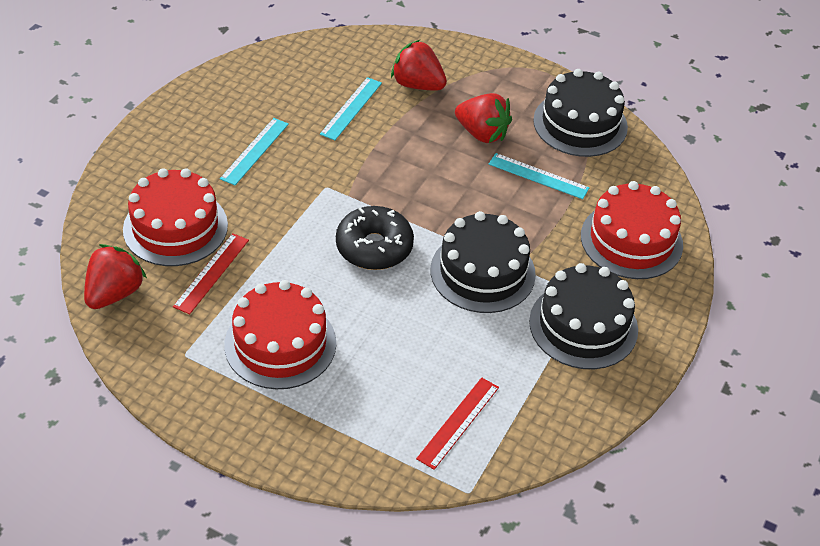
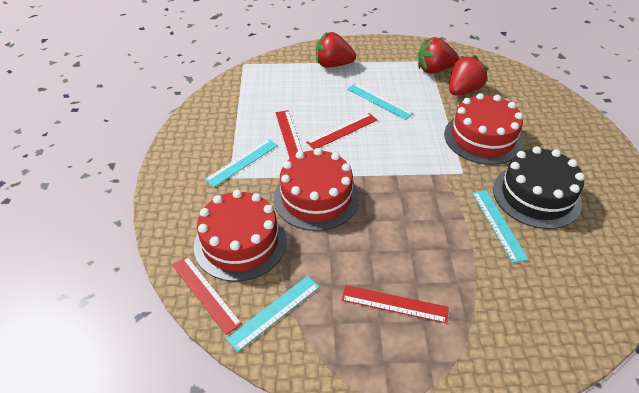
black cake: [430,211,536,313] [529,263,638,369] [533,69,628,157] = 3 -> [493,146,585,229] = 1
black donut: [336,206,414,270] = 1 -> none = 0
red ruler: [173,233,249,314] [416,377,499,470] = 2 -> [172,256,242,335] [275,110,303,158] [306,113,377,150] [341,285,449,323] = 4
turquoise ruler: [220,118,289,185] [320,77,382,140] [489,153,589,199] = 3 -> [204,139,278,187] [226,276,320,352] [347,83,414,120] [472,190,529,263] = 4

